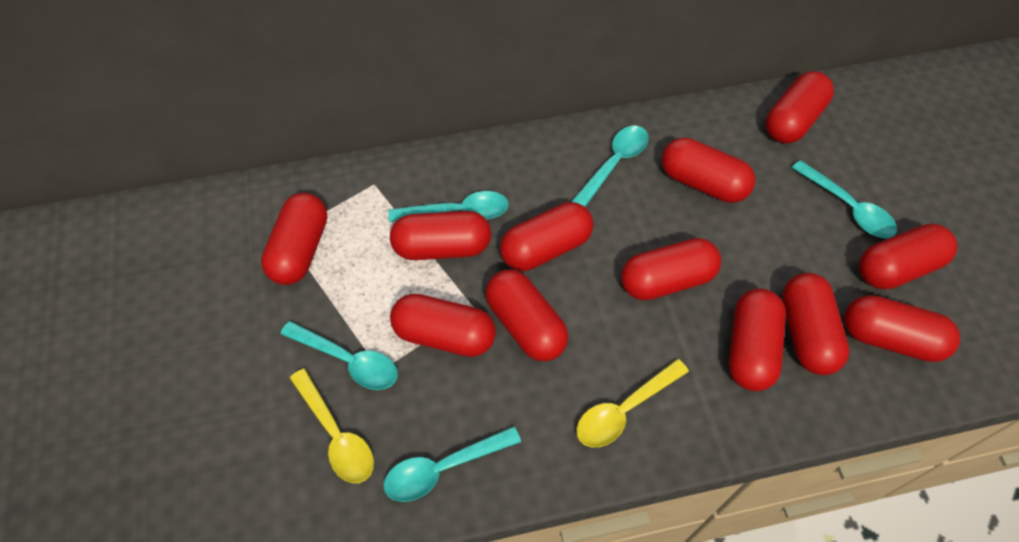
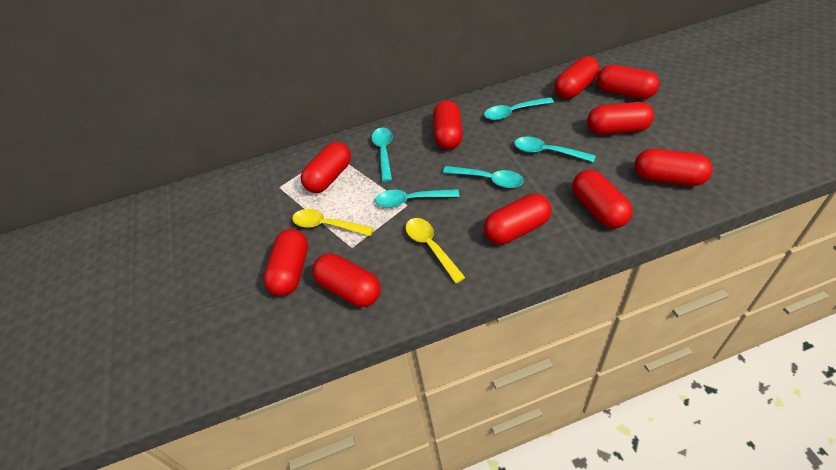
red capsule: [261,193,327,285] [390,211,491,260] [390,294,496,357] [485,270,569,361] [500,202,593,271] [621,238,721,300] [662,138,755,203] [729,289,786,391] [766,71,834,144] [782,273,849,375] [844,295,960,362] [859,223,957,289] = 12 -> [263,229,308,296] [300,142,351,193] [312,253,381,307] [433,100,463,150] [484,194,552,244] [554,56,600,99] [572,170,633,228] [587,102,654,135] [597,65,660,99] [634,149,713,186] = 10

